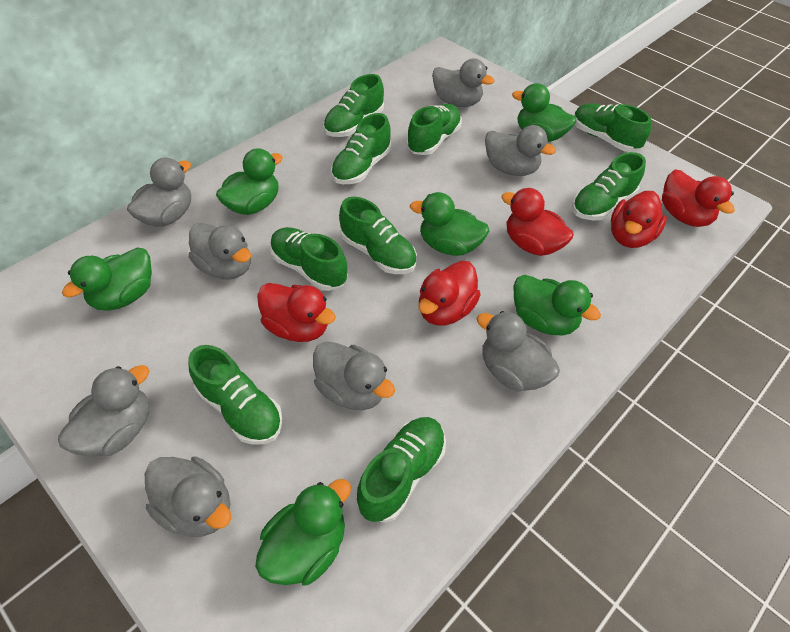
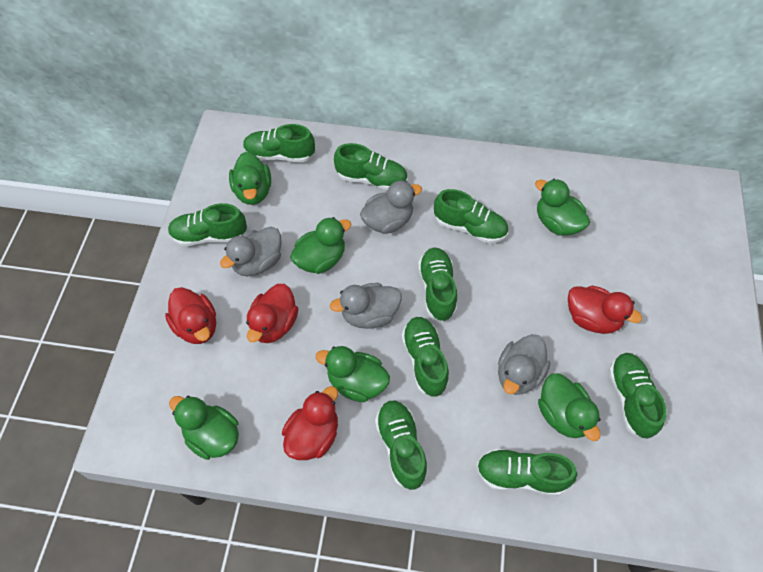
grey duck: [58,365,149,457] [127,158,191,227] [145,456,231,537] [189,223,251,280] [313,341,395,410] [432,59,494,107] [477,311,560,392] [485,125,556,176] = 8 -> [220,227,282,277] [330,283,402,329] [360,181,422,234] [498,334,550,395] = 4
red duck: [257,283,336,342] [418,261,481,326] [501,188,574,256] [611,191,667,248] [662,170,735,227] = 5 -> [165,287,216,344] [246,284,298,343] [282,386,338,460] [568,286,642,334] = 4

